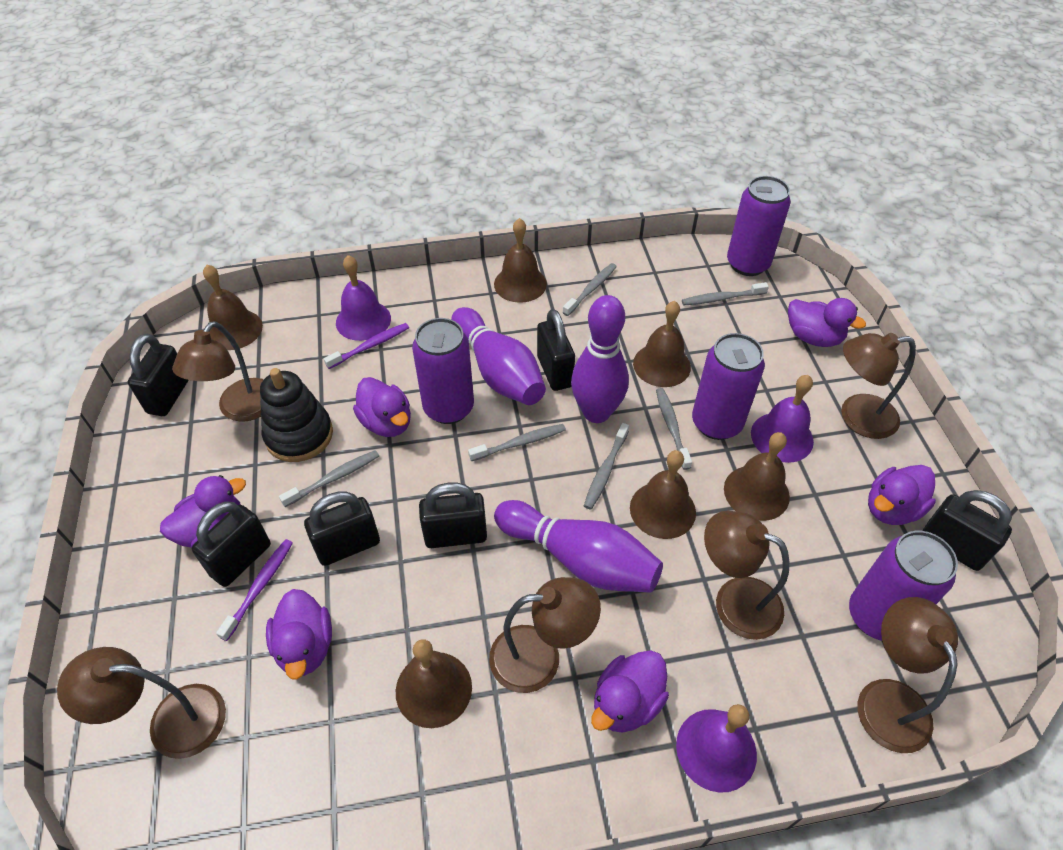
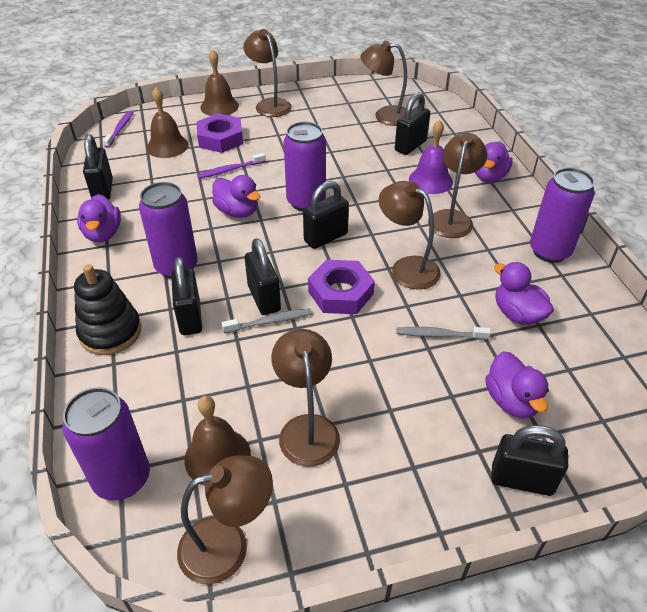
brown bell: [203,265,263,350] [396,639,472,728] [494,218,547,303] [630,450,696,539] [633,301,691,387] [724,432,790,521] = 6 -> [147,87,189,158] [184,396,251,486] [201,49,239,116] = 3
grey toothbrush: [279,450,379,507] [468,424,566,461] [563,263,617,316] [584,423,629,510] [656,388,692,470] [682,282,769,305] = 6 -> [221,308,312,333] [396,327,491,340] = 2
purple bell: [336,255,391,341] [676,704,757,793] [751,375,814,463] = 3 -> [409,120,453,194] = 1
purple bowling pin: [451,307,546,405] [494,500,663,593] [571,295,629,423] = 3 -> none = 0
purple duck: [160,475,246,548] [266,589,332,680] [353,377,411,437] [591,650,669,733] [788,298,866,347] [868,465,936,525] = 6 -> [77,194,121,242] [212,175,260,218] [475,141,513,183] [485,351,549,419] [494,262,554,325] = 5
purple nut: none = 0 -> [197,113,243,153] [308,260,375,314] = 2

